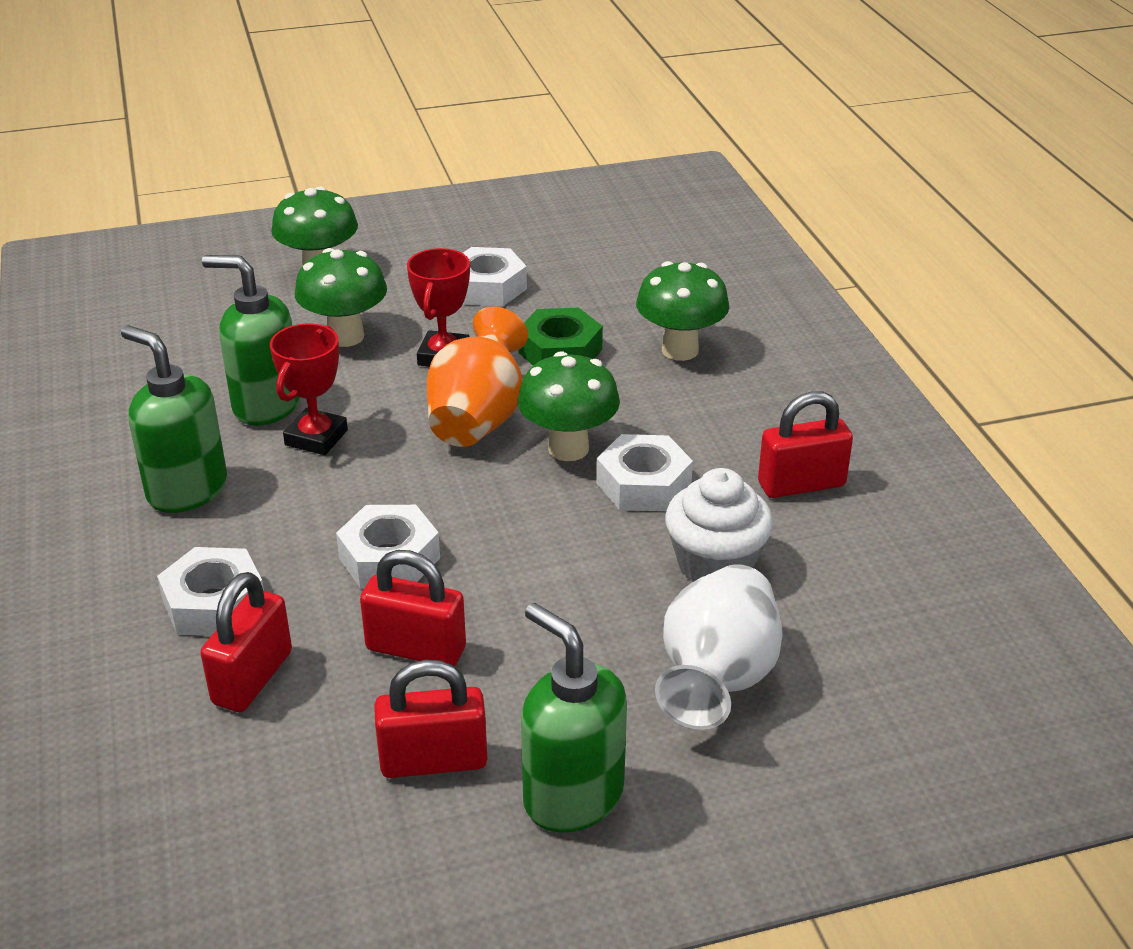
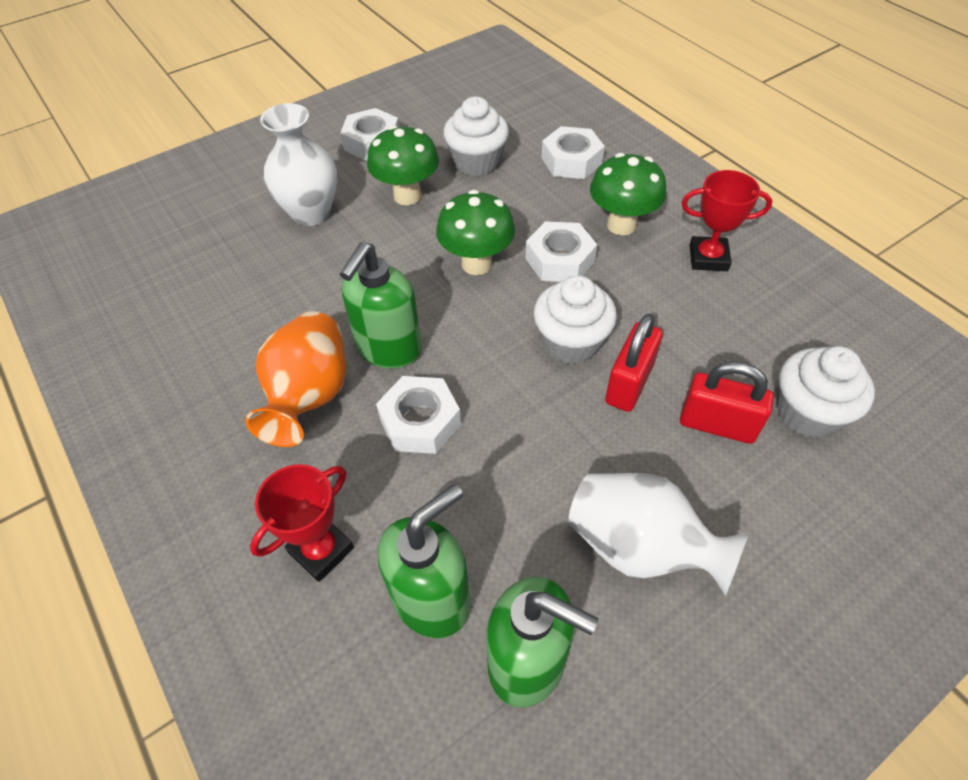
green mushroom: [271,187,358,266] [295,248,387,347] [518,351,620,461] [636,261,729,361] = 4 -> [367,125,439,205] [436,190,515,275] [590,153,666,235] = 3
green nut: [518,308,603,365] = 1 -> none = 0
red padlock: [200,572,292,712] [360,550,466,666] [374,660,487,778] [758,391,853,498] = 4 -> [605,314,663,412] [680,361,774,444] = 2
white cupcake: [665,468,773,582] = 1 -> [443,96,509,176] [534,276,617,364] [778,346,875,438] = 3
white vase: [655,564,783,730] = 1 -> [260,103,337,226] [568,473,749,596] = 2

